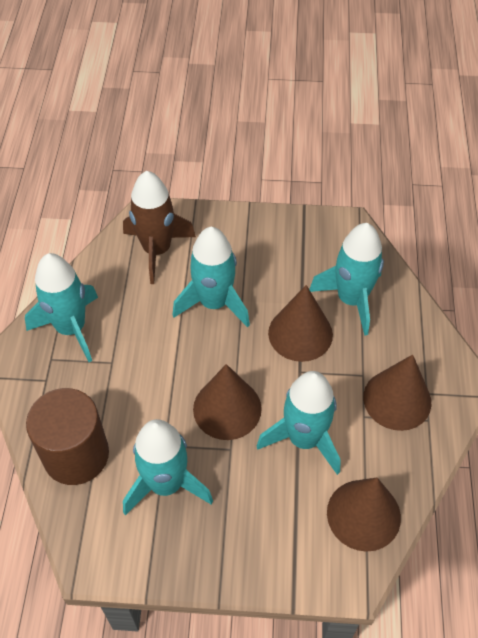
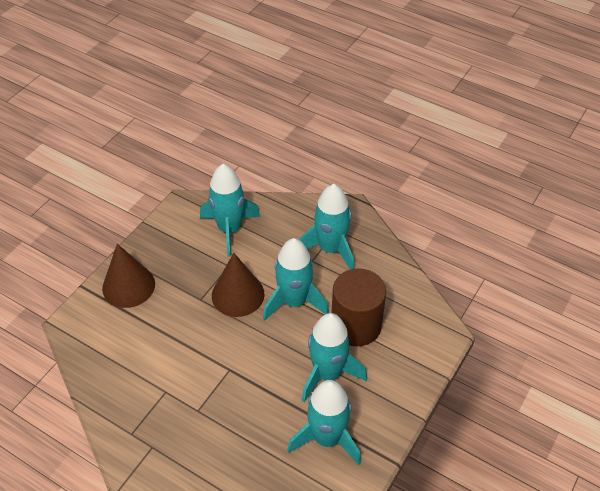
brown cone: [193,364,262,440] [268,285,333,362] [327,478,401,552] [363,354,431,431] = 4 -> [102,244,155,308] [212,253,265,317] = 2
brown rocket: [123,171,196,284] = 1 -> none = 0

